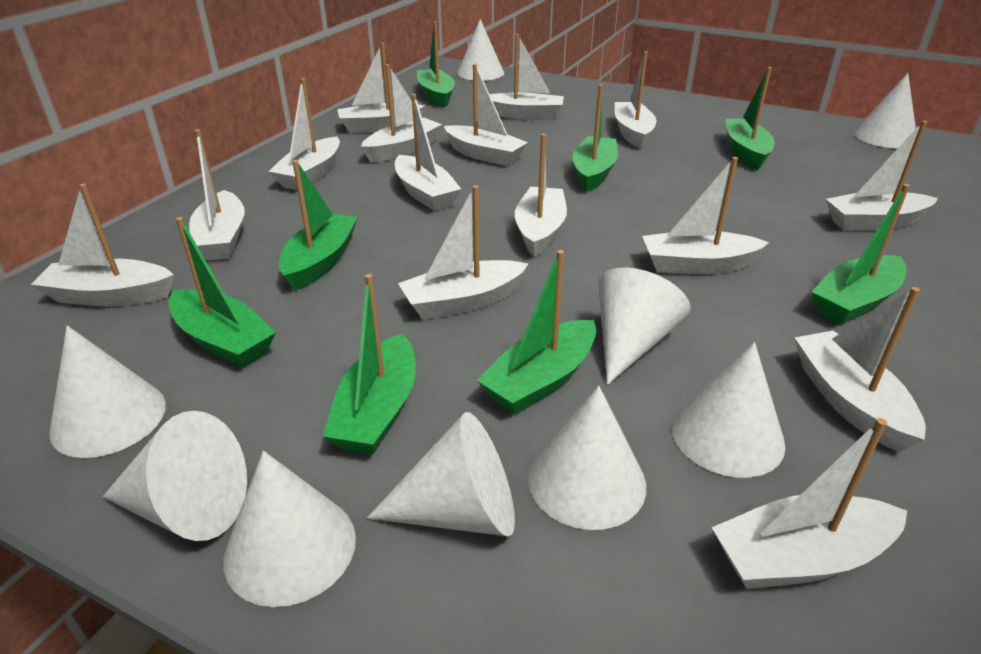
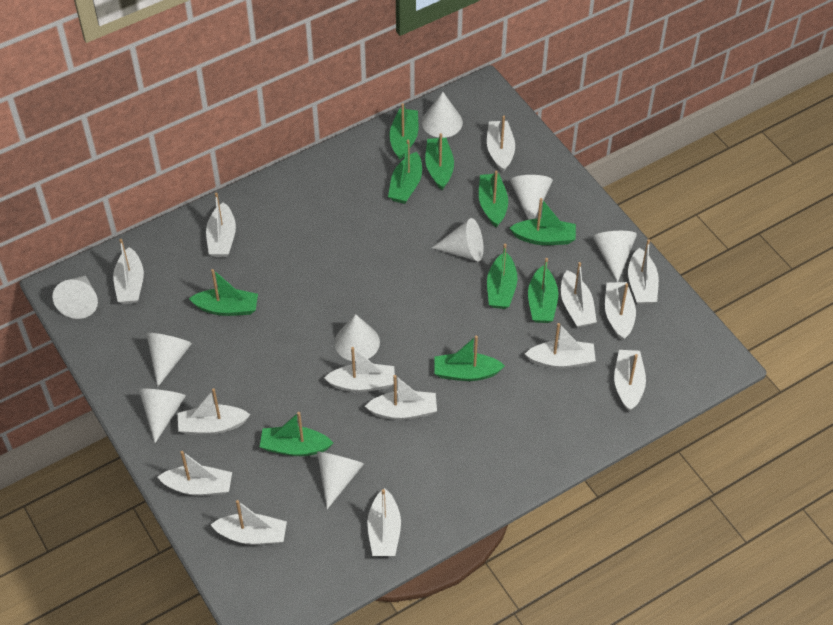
green boat: [169,217,276,368] [279,160,358,291] [322,274,416,455] [417,21,455,108] [476,250,596,415] [572,84,618,192] [725,67,775,170] [812,184,910,325] = 8 -> [189,269,258,316] [260,412,333,456] [388,140,422,204] [389,103,418,160] [425,133,454,190] [435,335,505,381] [479,171,508,228] [487,244,517,309] [510,198,576,245] [528,258,558,323] = 10
white boat: [31,184,174,307] [189,129,245,261] [268,78,340,190] [337,43,425,133] [361,64,442,162] [395,94,461,211] [398,185,528,320] [444,64,528,166] [490,34,564,120] [515,134,567,257] [615,51,657,149] [642,157,769,274] [712,418,907,589] [795,287,926,452] [826,121,938,231] = 15 -> [113,239,144,304] [158,451,232,496] [178,388,250,435] [206,192,236,257] [210,500,287,545] [324,347,395,392] [365,375,437,420] [367,488,401,556] [487,116,515,172] [525,323,596,369] [561,262,597,328] [605,282,636,341] [614,350,646,411] [628,239,659,305] = 14

